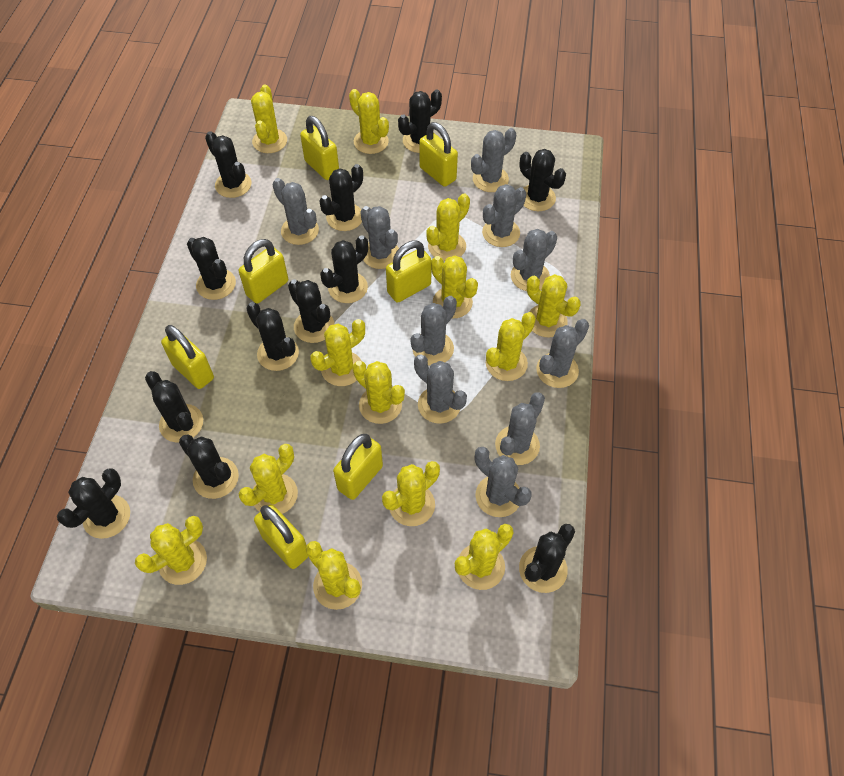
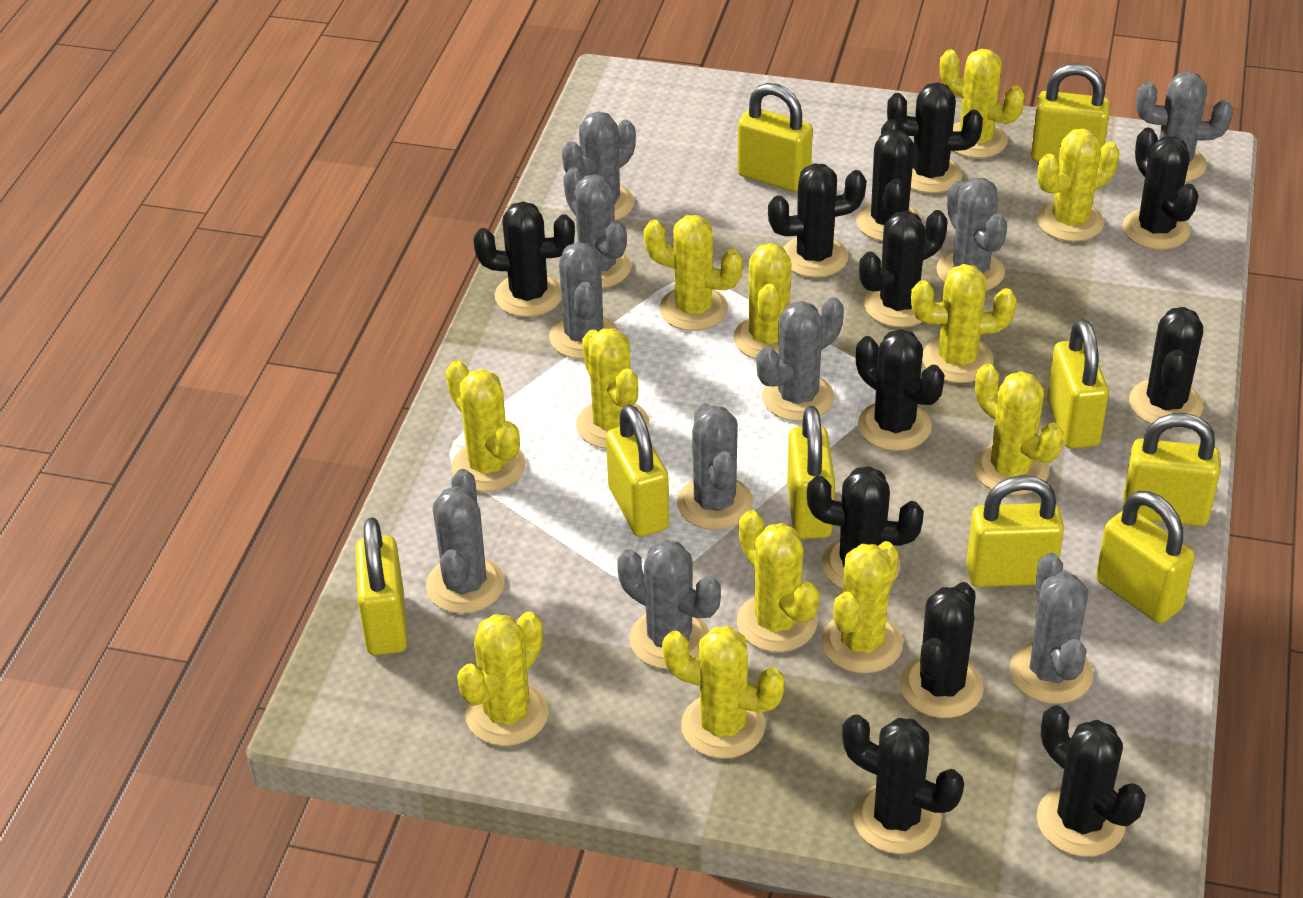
yellow cactus: [135,516,207,585] [239,444,298,514] [251,85,287,153] [306,541,362,610] [310,319,365,386] [349,89,389,154] [353,361,405,424] [382,461,440,526] [426,193,470,261] [431,256,478,319] [455,524,514,590] [486,312,536,381] [527,274,581,337] = 13 -> [446,360,526,492] [457,612,549,746] [576,328,649,449] [644,215,743,331] [662,626,785,759] [733,243,792,359] [737,510,820,652] [821,541,903,673] [911,264,1017,383] [940,49,1025,158] [973,364,1064,495] [1037,128,1119,242] = 12
yellow padlock: [161,325,214,389] [239,239,288,304] [254,505,309,569] [300,116,339,180] [333,434,383,500] [386,241,432,303] [419,122,458,187] = 7 -> [355,517,407,655] [606,404,669,537] [738,83,813,192] [787,406,835,539] [966,475,1064,587] [1031,63,1110,161] [1047,319,1109,449] [1096,491,1195,623] [1123,413,1220,526] = 9

